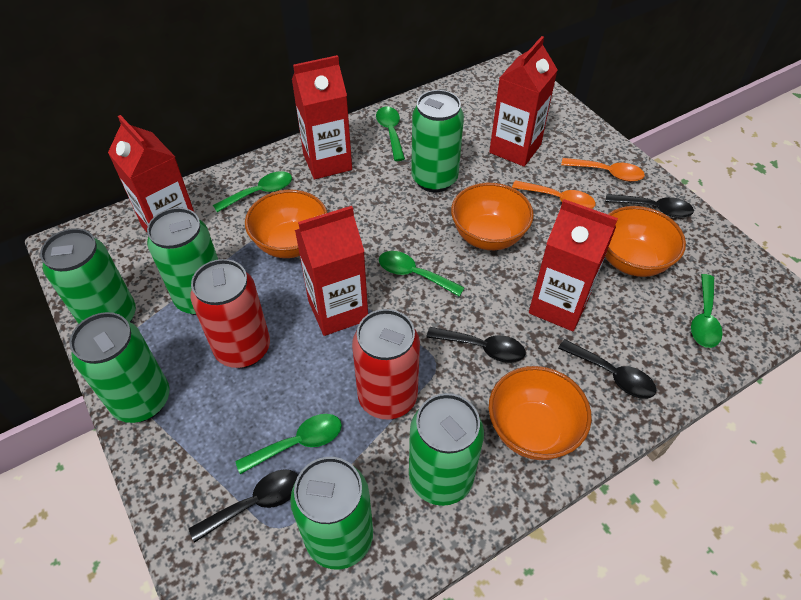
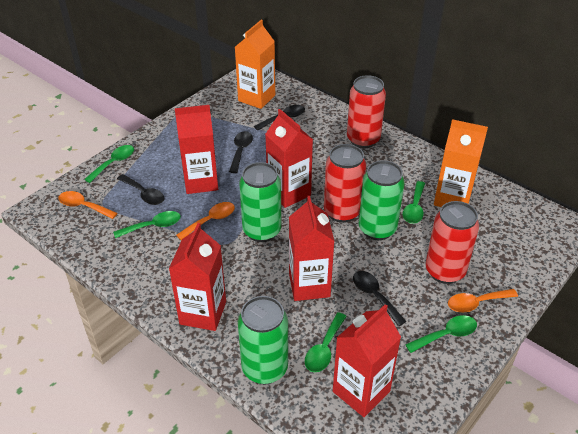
green can: [40,228,136,324] [69,312,170,423] [147,208,218,315] [290,457,373,570] [409,393,484,506] [411,90,464,192] = 6 -> [238,296,288,384] [239,162,282,242] [359,160,405,240] = 3
orange bowl: [245,190,327,258] [451,183,534,250] [489,366,592,460] [605,206,686,277] = 4 -> none = 0
orange carton: none = 0 -> [235,20,275,109] [434,119,488,207] = 2
orange spoon: [512,180,596,209] [561,158,645,182] = 2 -> [58,191,118,219] [176,202,235,240] [448,289,518,312] = 3
red can: [190,259,270,368] [352,309,420,420] = 2 -> [324,144,366,223] [347,75,386,148] [425,201,479,284] = 3

